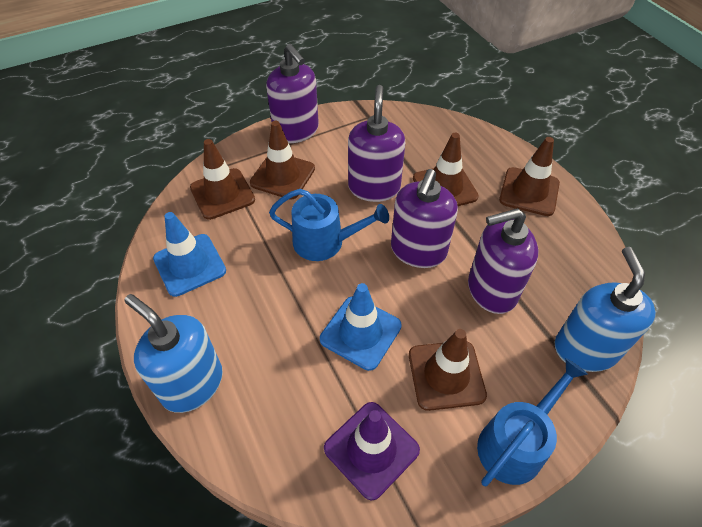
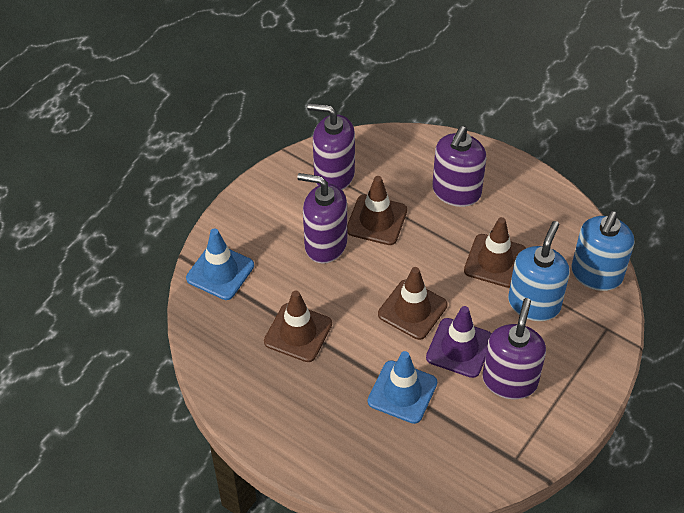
blue watering can: [269,189,389,261] [477,358,588,486] = 2 -> none = 0
brown traffic cone: [190,139,255,220] [250,121,315,200] [409,329,487,411] [413,133,479,206] [499,137,560,216] = 5 -> [264,290,332,362] [347,176,407,245] [378,267,447,340] [464,217,526,288] = 4

